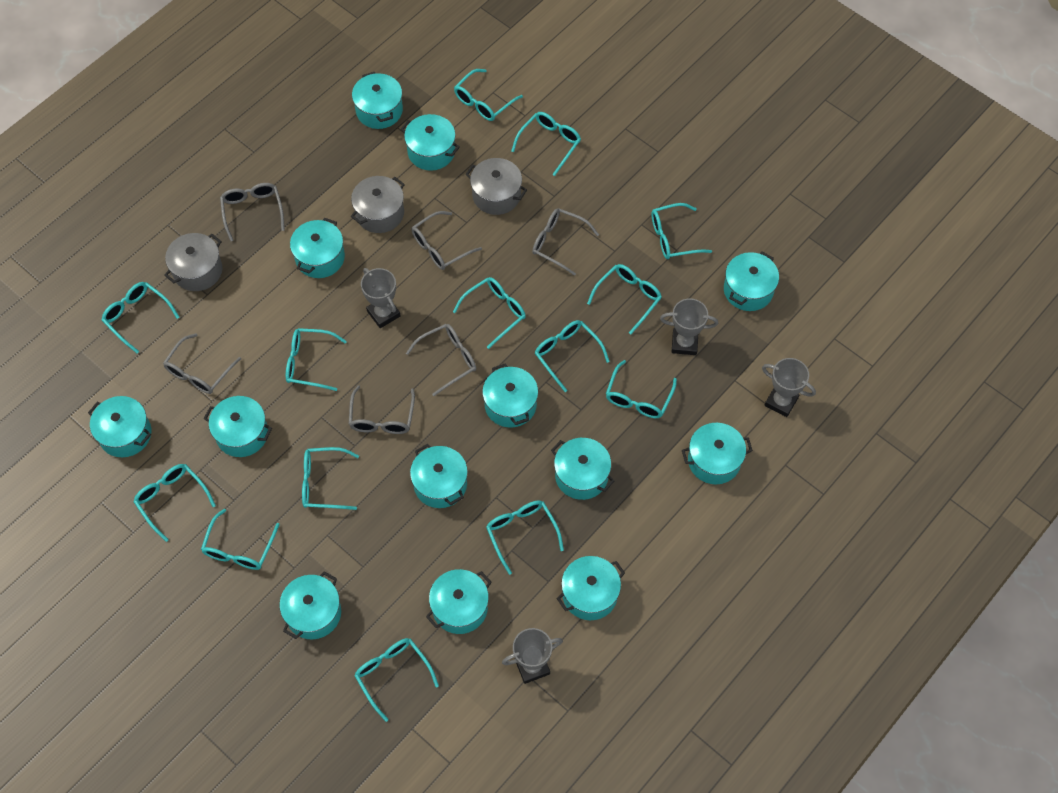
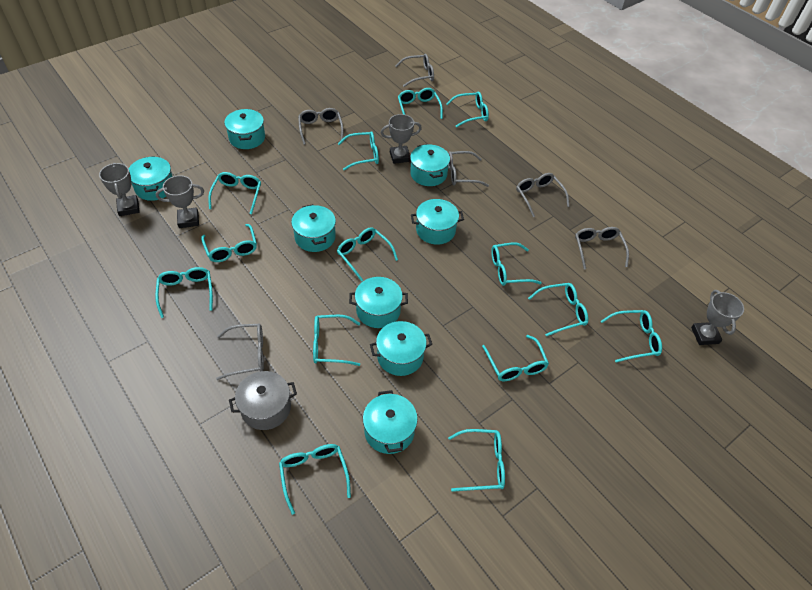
grey pot: [164,233,222,291] [351,176,405,233] [465,158,527,215] = 3 -> [229,371,297,430] = 1
turquoise pot: [88,396,151,457] [204,396,272,457] [279,571,341,639] [290,218,345,278] [352,72,403,129] [401,114,460,171] [410,444,468,508] [426,569,492,634] [482,363,538,428] [551,438,614,500] [557,556,625,620] [682,423,753,484] [724,251,779,311] = 13 -> [129,156,173,201] [224,109,265,149] [291,204,336,252] [349,277,408,328] [363,390,418,454] [370,321,432,376] [410,144,450,186] [411,199,464,245] = 8

